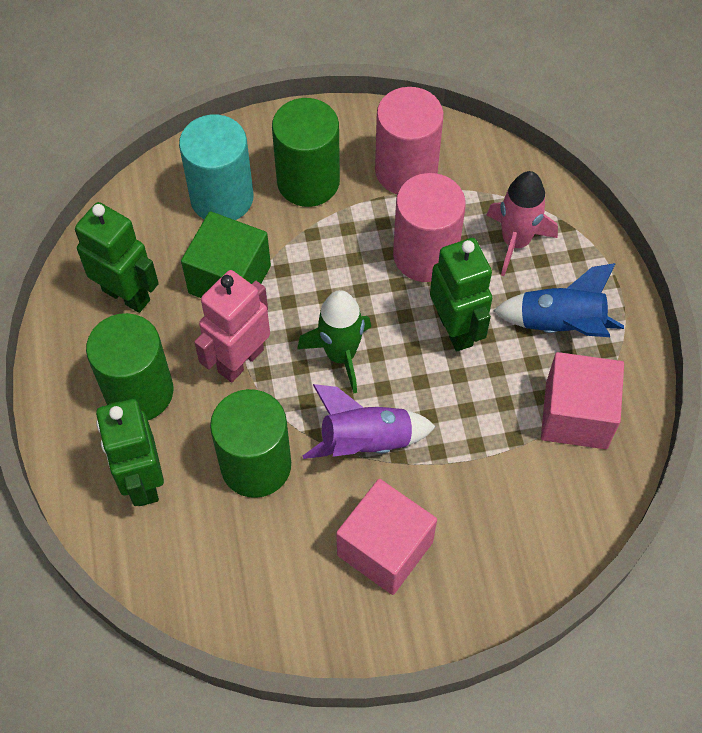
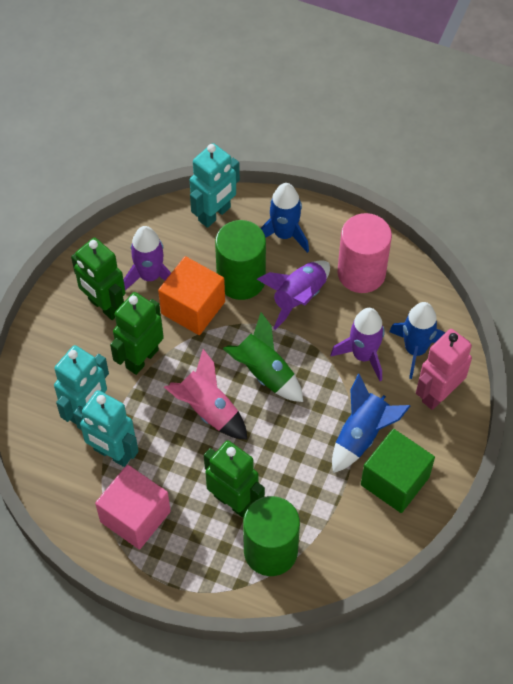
blue rocket: [493,263,624,337] = 1 -> [261,183,309,253] [332,374,410,473] [389,302,445,379] = 3
green cylinder: [86,313,173,420] [210,389,291,498] [272,98,340,207] = 3 -> [215,220,266,300] [243,496,300,576] = 2
orange cube: none = 0 -> [158,256,225,335] = 1
pink cube: [336,479,437,595] [541,352,624,449] = 2 -> [95,465,171,549] = 1
pink cylinder: [375,87,444,194] [393,173,466,282] = 2 -> [337,213,392,293] = 1
purple rocket: [303,384,436,459] = 1 -> [123,226,171,290] [257,260,330,330] [331,308,385,381] = 3
turquoise cylinder: [179,114,253,220] = 1 -> none = 0
turquoise robot: none = 0 -> [54,345,109,424] [73,390,139,467] [190,143,240,228] = 3

